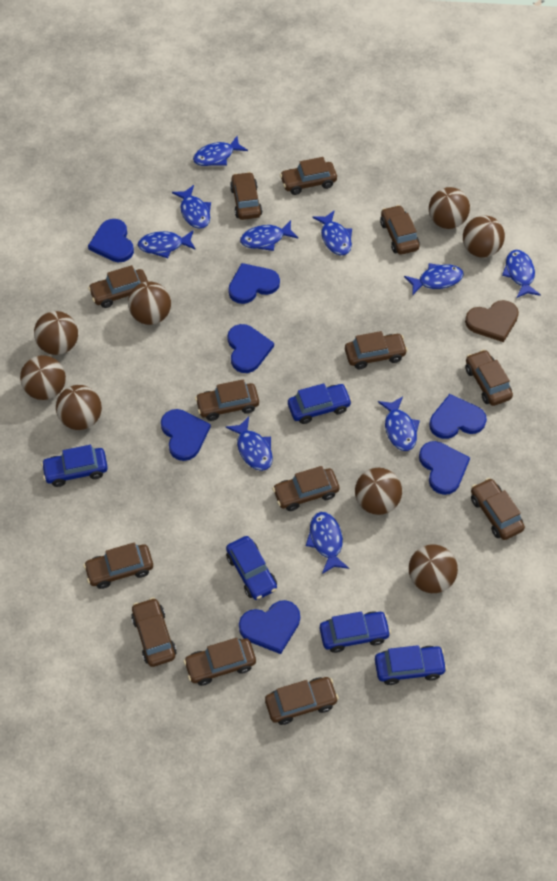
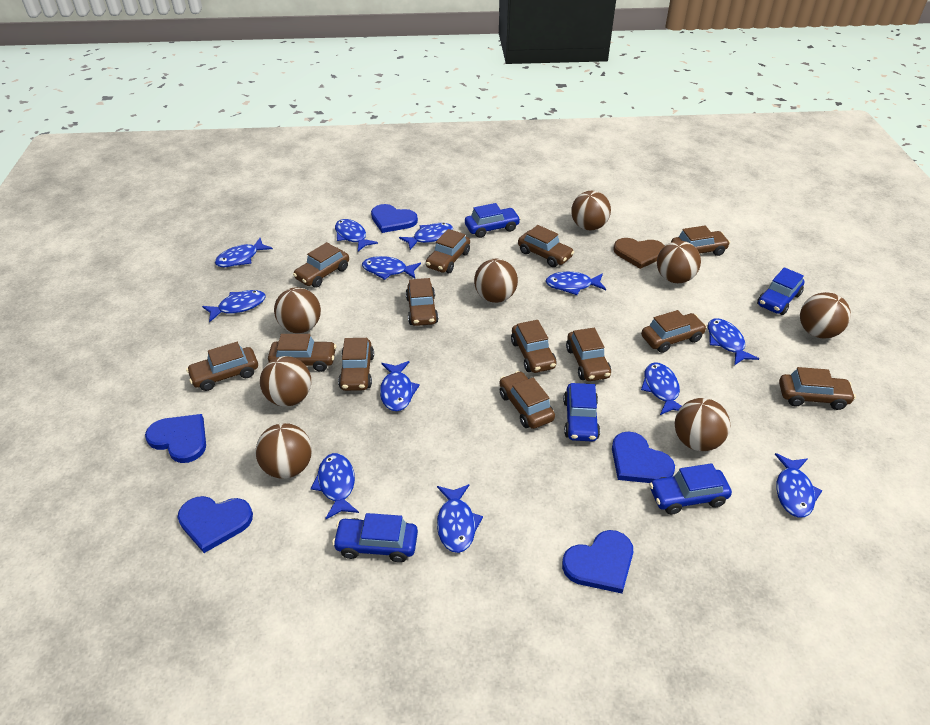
blue fish: [138,230,196,258] [172,185,211,229] [193,136,248,166] [226,417,273,471] [240,220,299,251] [306,512,349,574] [312,210,352,255] [378,396,420,451] [404,263,464,295] [502,250,541,298] = 10 -> [202,290,266,323] [215,238,273,267] [311,453,359,520] [335,219,378,251] [362,256,421,280] [380,361,420,411] [399,223,453,250] [437,484,483,553] [546,272,606,295] [641,362,682,415] [708,318,759,365] [775,453,823,517] = 12
blue heart: [88,219,134,262] [161,409,211,461] [227,324,274,373] [228,263,280,304] [239,600,300,654] [419,441,470,495] [429,394,487,439] = 7 -> [145,414,206,463] [178,496,253,553] [371,204,418,233] [562,530,633,594] [612,431,675,483] = 5

